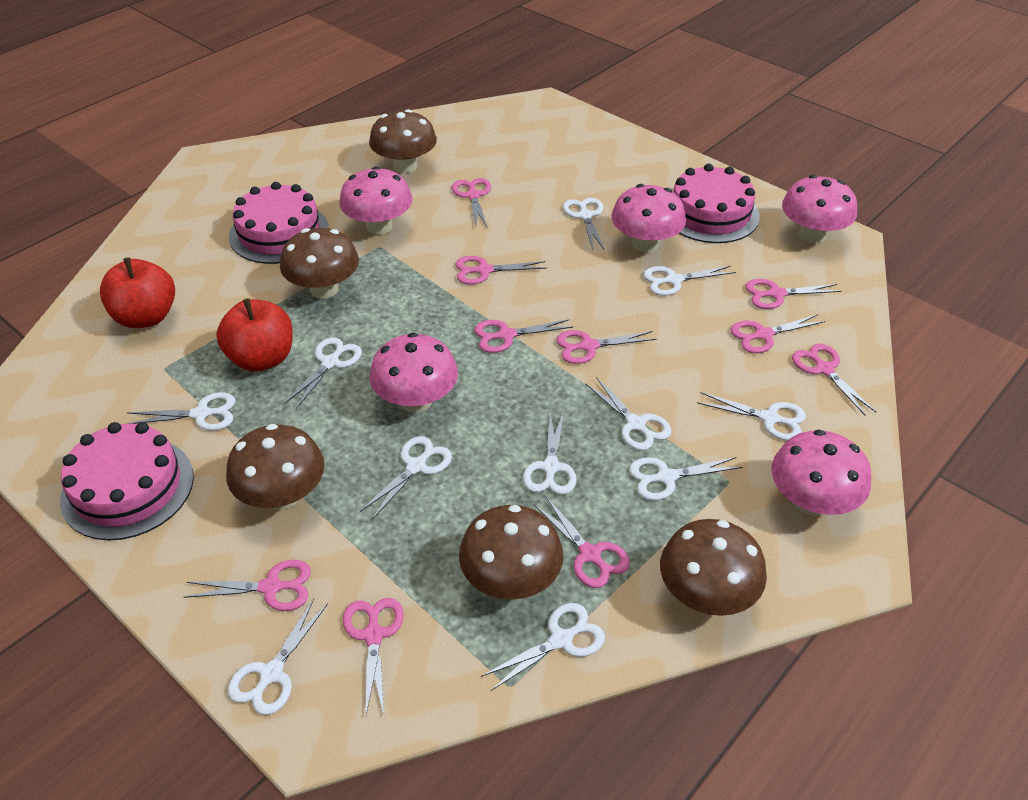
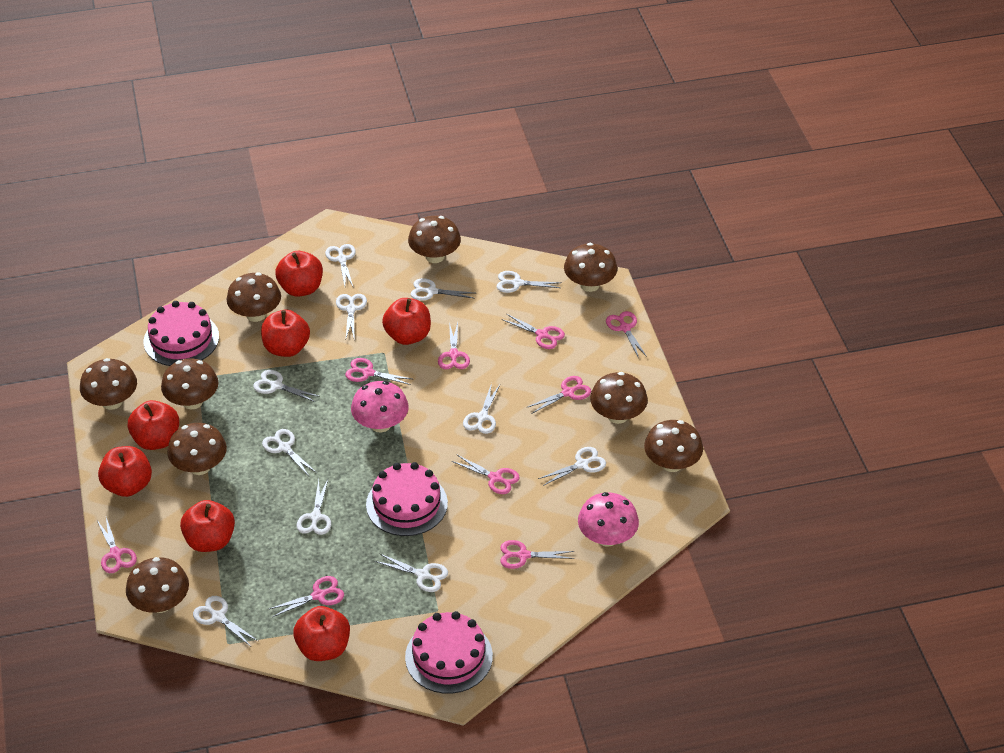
brown mushroom: [226,424,325,510] [280,228,359,299] [369,109,437,173] [459,505,563,600] [660,519,767,616] = 5 -> [80,358,137,410] [126,557,189,613] [161,358,218,409] [167,423,227,475] [226,273,281,322] [408,216,461,263] [564,243,617,292] [590,372,648,424] [644,420,703,472] = 9
pink mushroom: [339,166,413,235] [370,333,458,413] [611,184,686,252] [772,429,871,516] [782,175,857,243] = 5 -> [351,381,409,432] [578,492,639,547] = 2
pink scissors: [184,560,311,611] [343,598,404,715] [452,178,491,227] [455,256,547,284] [474,319,573,353] [534,497,630,588] [556,330,656,364] [730,314,826,353] [746,279,841,309] [792,344,876,415] = 10 -> [97,518,137,573] [269,576,344,617] [345,358,412,385] [438,322,470,369] [451,454,520,494] [500,540,574,569] [502,314,565,349] [526,376,591,414] [606,311,647,358] = 9
red apple: [100,257,175,328] [216,298,293,372] = 2 -> [98,446,152,497] [128,400,179,450] [180,500,235,552] [261,310,310,357] [275,251,323,297] [293,606,350,661] [382,298,431,345] = 7

